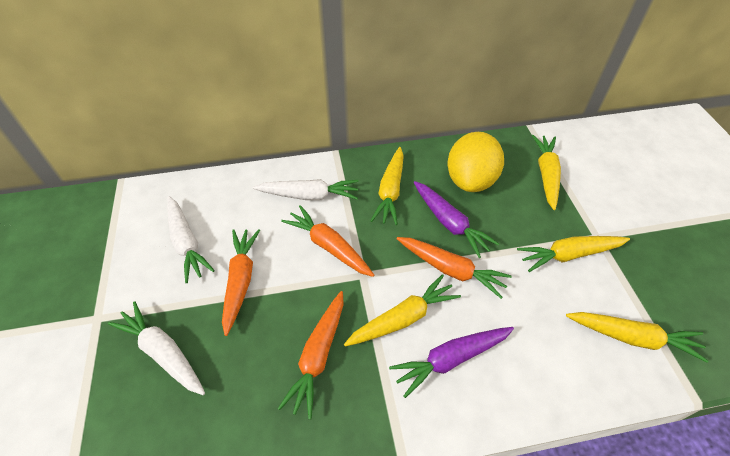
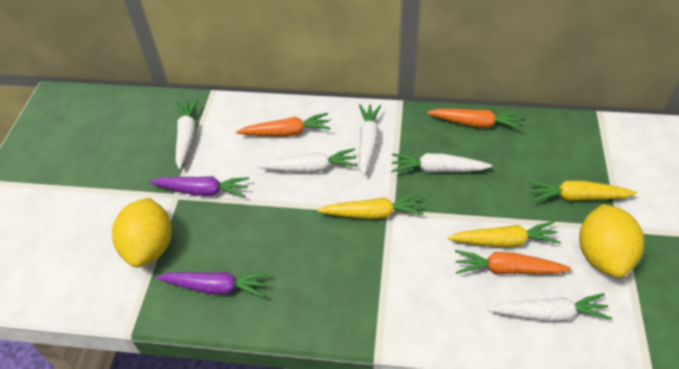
orange carrot: [222,229,260,336] [278,291,344,420] [281,205,374,277] [397,237,512,299] = 4 -> [236,113,331,137] [427,109,523,130] [455,250,571,274] = 3
white carrot: [108,301,205,395] [167,196,215,283] [253,179,359,200] = 3 -> [176,99,199,169] [258,148,358,173] [359,104,382,176] [391,153,492,173] [488,293,612,322] = 5
yellow carrot: [344,274,461,346] [370,147,404,225] [517,236,630,272] [532,135,561,210] [566,312,708,363] = 5 -> [318,194,424,219] [448,221,561,248] [528,181,637,202] = 3
yellow lemon: [447,132,504,192] = 1 -> [112,198,172,267] [579,204,644,278] = 2

